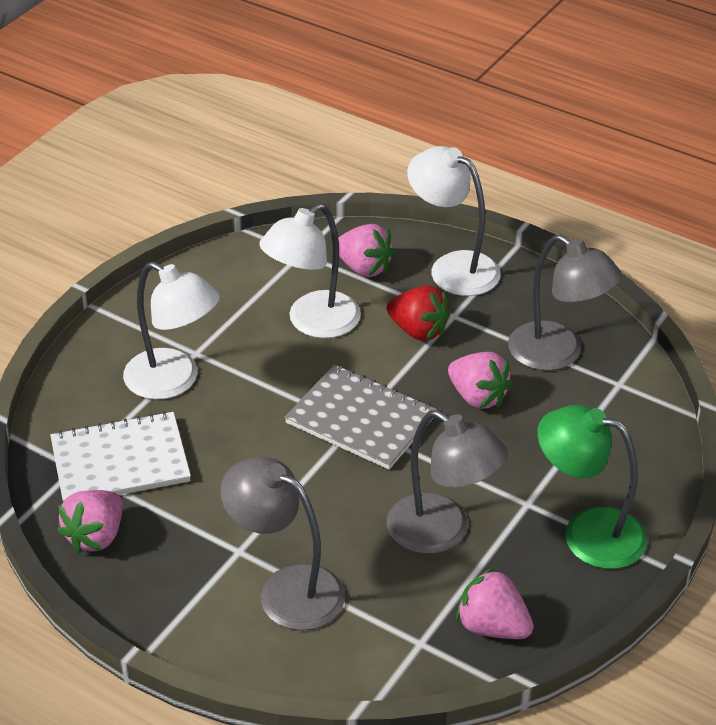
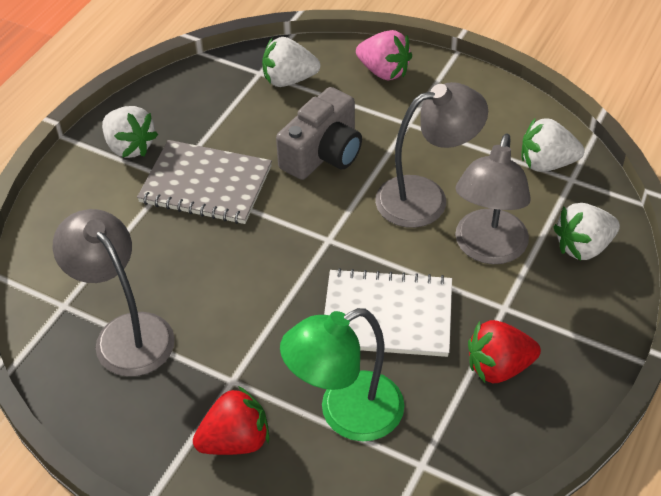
grey camera: none = 0 -> [276,87,362,180] = 1
pink strawberry: [57,490,123,553] [338,224,395,277] [448,352,513,409] [456,568,534,639] = 4 -> [356,30,412,80] = 1
red strawberry: [387,285,451,341] = 1 -> [193,386,269,455] [468,320,541,383] = 2
white lamp: [123,261,220,400] [259,204,361,338] [407,146,501,296] = 3 -> none = 0
white strawberry: none = 0 -> [102,106,158,158] [262,37,320,87] [522,118,585,172] [554,203,620,261] = 4

